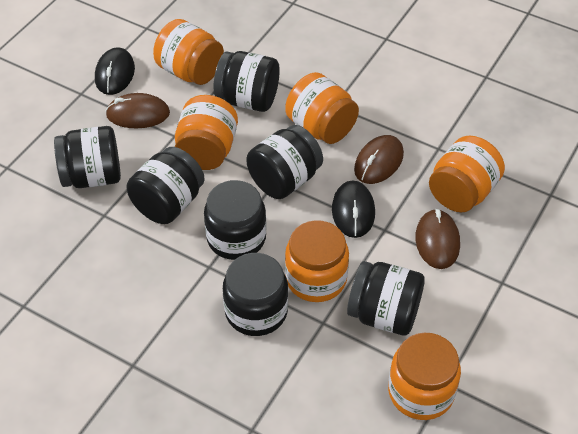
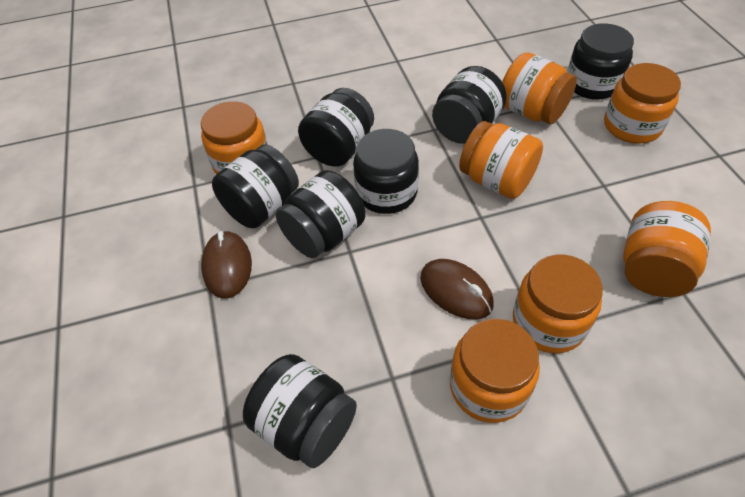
black mouse: [95,47,135,95] [332,180,375,238] = 2 -> none = 0
brown mouse: [105,93,170,128] [354,135,404,184] [415,209,460,269] = 3 -> [201,231,252,298] [420,259,494,320] = 2
orange jar: [153,19,224,85] [175,95,238,170] [285,72,359,144] [285,220,349,302] [388,333,461,420] [429,136,505,213] = 6 -> [201,101,268,174] [450,319,540,423] [459,121,543,199] [502,52,577,124] [513,255,603,354] [604,63,681,144] [623,201,711,297] = 7

